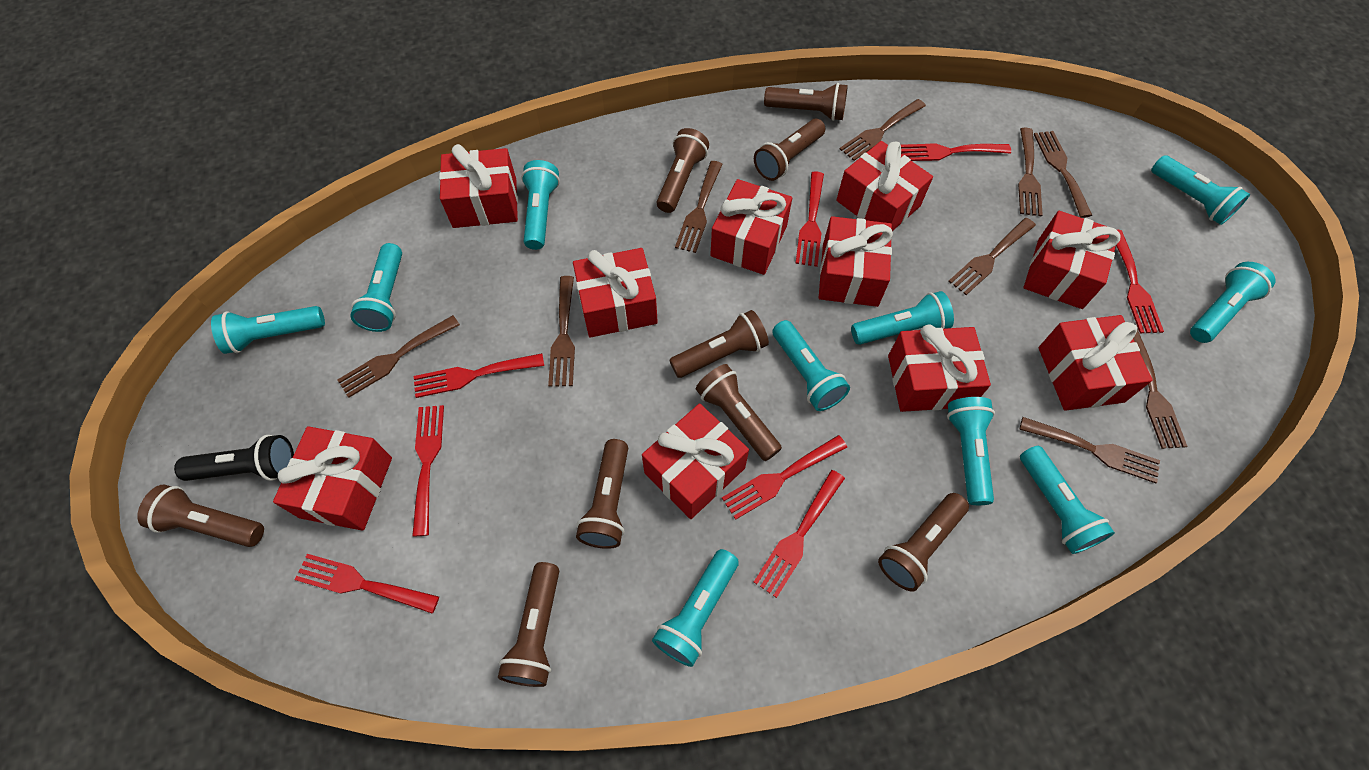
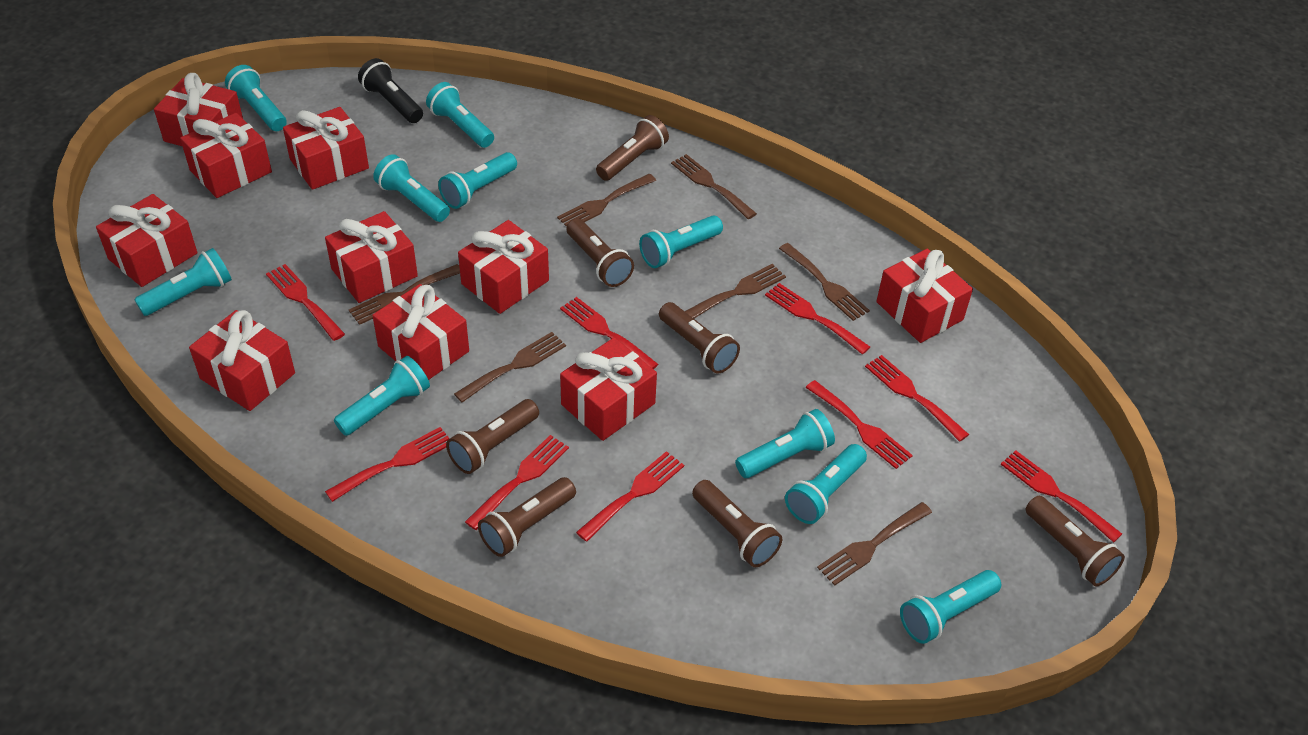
brown flashlight: [137,485,264,547] [498,562,559,687] [576,439,628,549] [657,128,709,213] [669,310,769,378] [696,364,782,461] [754,119,825,181] [764,83,848,121] [878,493,969,591] = 9 -> [446,399,539,474] [478,477,576,557] [567,219,634,287] [596,115,669,181] [659,302,740,374] [692,480,782,567] [1025,496,1125,586] = 7
brown fork: [337,315,460,398] [548,276,575,387] [675,161,723,253] [840,99,926,161] [948,218,1036,295] [1018,128,1043,216] [1020,417,1160,483] [1034,131,1092,218] [1133,329,1187,449] = 9 -> [349,264,460,325] [454,332,566,403] [557,174,656,226] [671,154,757,219] [685,264,786,318] [779,243,870,321] [817,502,932,586] = 7
red fork: [294,554,439,614] [412,405,444,536] [414,353,544,398] [722,435,847,520] [754,470,845,598] [795,171,824,267] [901,143,1011,161] [1116,230,1164,333] = 8 -> [266,264,345,341] [325,427,449,502] [465,435,569,530] [560,297,658,369] [576,451,684,542] [765,283,870,354] [806,380,913,469] [865,355,969,442] [1001,450,1122,543] = 9

